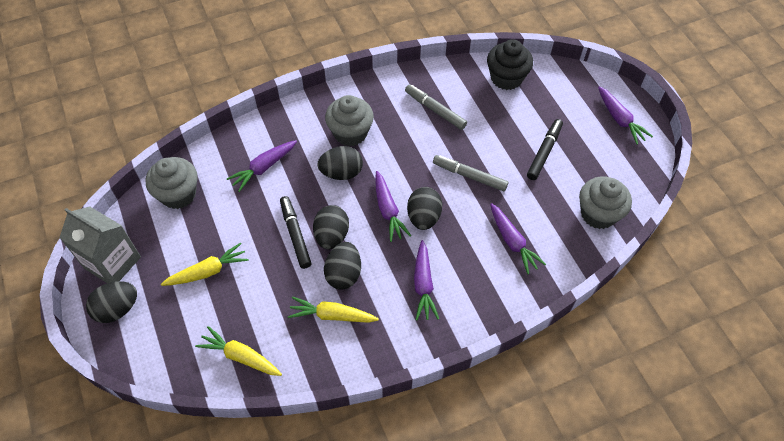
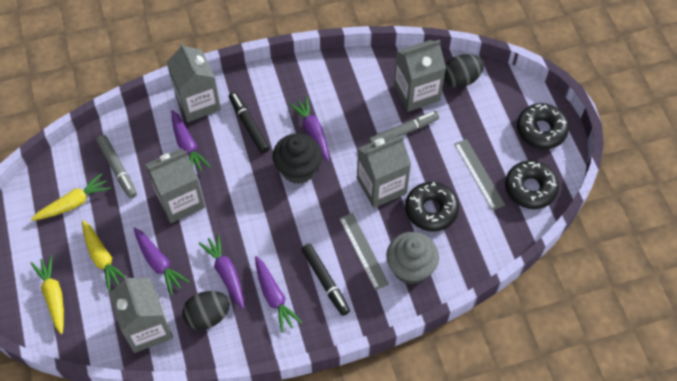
black donut: none = 0 -> [405,182,459,232] [505,160,559,209] [517,103,569,149] = 3
black egg: [86,281,137,323] [313,205,349,249] [318,146,363,180] [324,242,361,290] [407,187,442,230] = 5 -> [182,291,230,330] [444,54,484,88] = 2
grey carton: [60,207,141,283] = 1 -> [109,275,173,353] [145,148,205,223] [167,42,221,122] [357,134,411,208] [394,40,446,112] = 5
grey cupcake: [146,157,198,209] [325,95,374,146] [579,177,632,229] = 3 -> [386,232,439,284] = 1
grey ruler: none = 0 -> [339,213,389,291] [454,139,505,210] = 2

